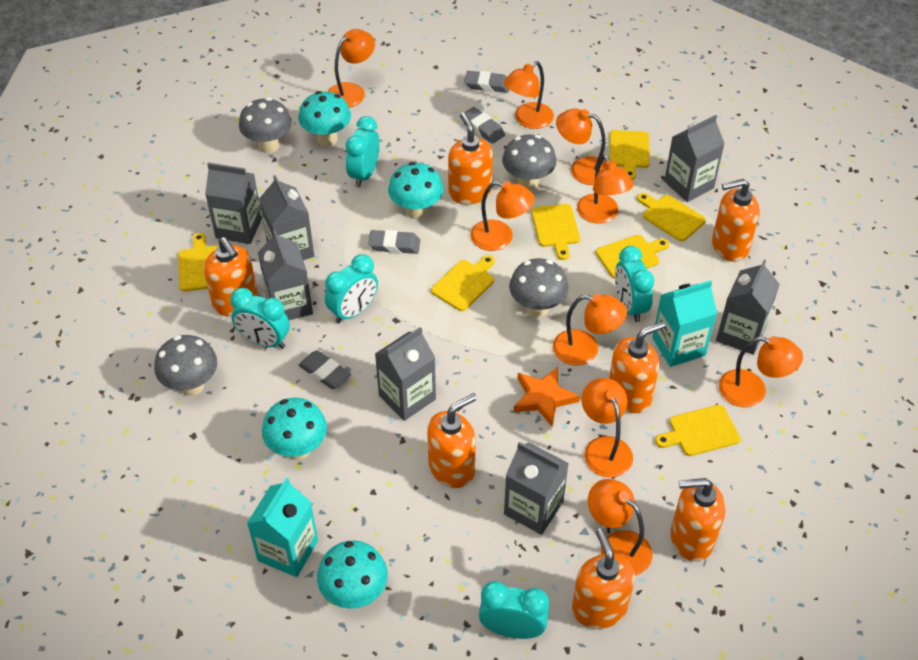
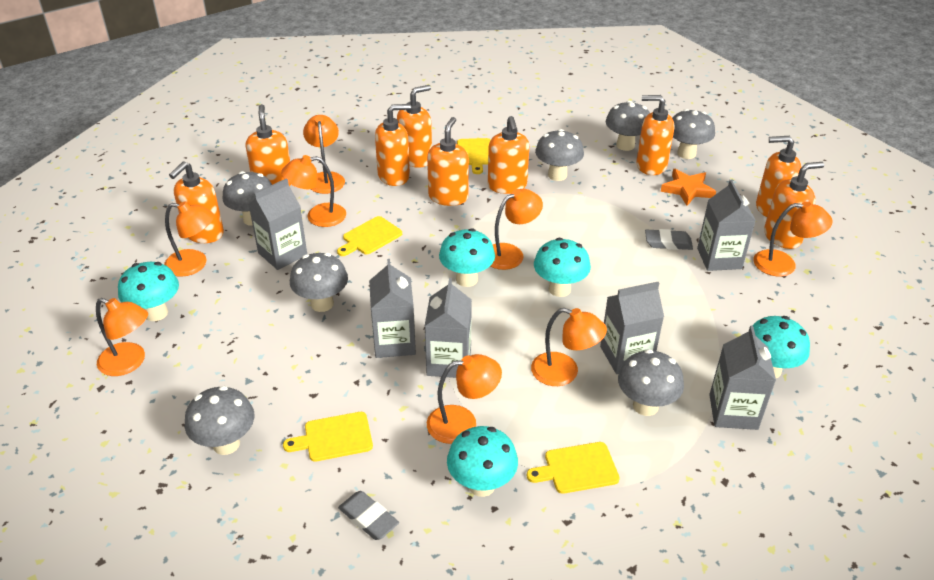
grey carton: [205,162,262,244] [258,230,313,320] [259,175,314,260] [375,327,436,421] [504,442,569,535] [664,115,725,202] [716,260,780,355] = 7 -> [249,178,307,270] [369,259,416,358] [425,278,472,378] [600,282,664,374] [697,180,756,271] [709,325,776,430] = 6
grey eraser: [298,350,351,389] [368,230,420,254] [465,71,509,93] [465,107,505,144] = 4 -> [338,491,399,540] [645,229,693,250] = 2
grey mushroom: [154,335,217,396] [239,98,292,153] [502,135,557,190] [509,258,569,317] = 4 -> [185,386,254,455] [222,171,272,226] [290,253,348,312] [535,129,584,181] [606,101,650,151] [618,349,684,416] [672,109,715,159] = 7
orange lamp: [328,29,375,108] [470,181,535,251] [504,61,554,129] [553,294,627,366] [556,108,606,185] [577,155,634,224] [582,378,633,478] [588,479,652,576] [719,336,803,407] = 9 -> [96,298,148,376] [164,202,214,277] [281,155,346,227] [303,115,345,194] [427,354,502,444] [490,189,543,270] [531,308,607,386] [753,201,833,276] = 8
orange soap dispenser: [204,237,258,316] [427,394,476,488] [448,112,493,204] [572,528,635,629] [609,322,665,413] [671,478,726,561] [712,179,760,262] = 7 -> [169,161,224,243] [246,104,291,186] [375,104,411,186] [397,85,432,168] [427,117,469,206] [488,116,529,194] [636,95,674,175] [756,136,802,217] [764,162,824,249] = 9
turquoise carton: [247,478,318,577] [652,280,717,367] = 2 -> none = 0
turquoise clock: [230,288,290,349] [325,254,378,323] [345,116,380,187] [479,581,549,639] [615,246,654,322] = 5 -> none = 0
turquoise mushroom: [262,398,327,460] [298,91,351,146] [317,540,388,609] [388,162,443,219] = 4 -> [118,262,179,321] [439,228,495,287] [447,426,518,497] [534,238,591,297] [752,316,810,378] = 5
yellow cutting board: [178,233,218,291] [431,255,495,311] [531,204,580,260] [596,235,669,279] [610,130,650,180] [637,193,706,241] [655,405,740,456] = 7 -> [283,412,373,462] [337,216,402,256] [457,138,491,174] [527,442,620,494] = 4

